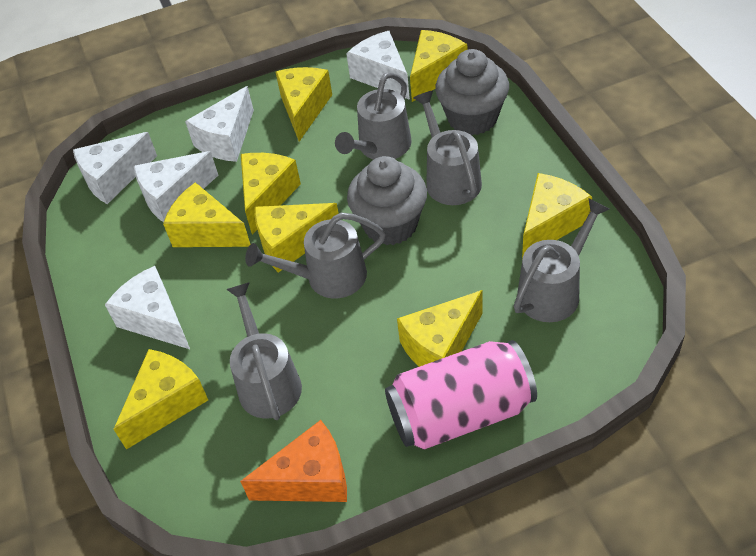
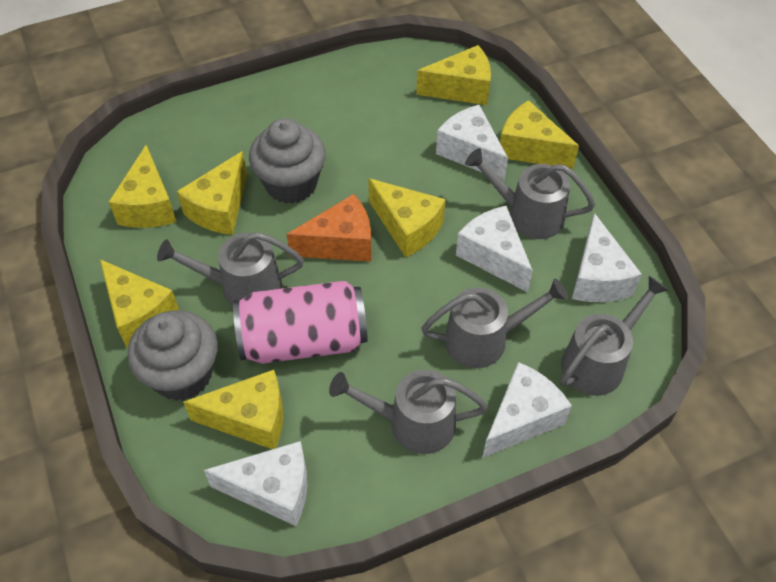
yellow cheese: [114,349,208,450] [163,182,250,247] [241,153,301,235] [255,203,339,273] [275,67,332,142] [397,290,483,367] [410,30,467,102] [522,173,592,259] = 8 -> [100,259,179,348] [109,145,176,228] [177,151,247,235] [183,370,283,449] [368,178,445,257] [417,45,491,105] [500,100,579,169] = 7

